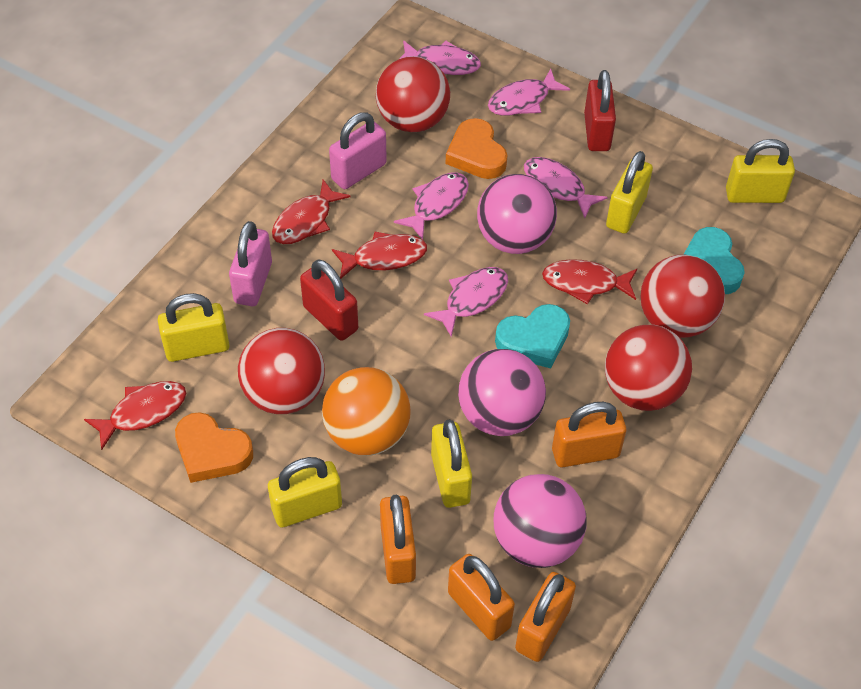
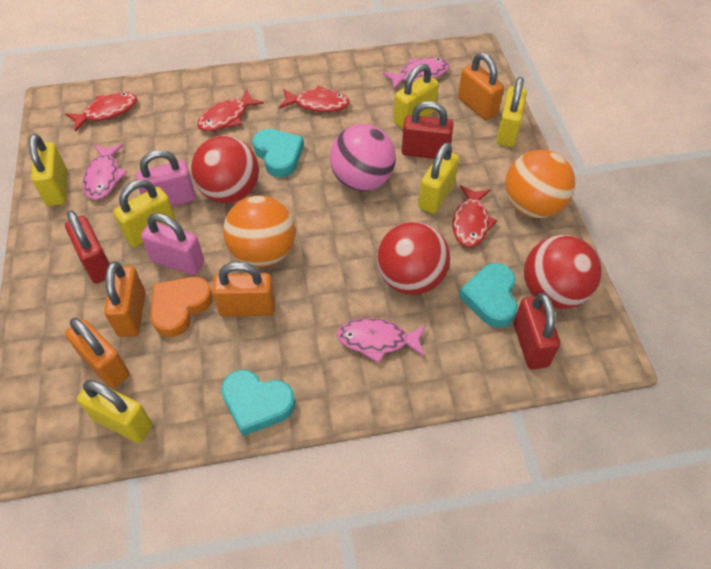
orange ball: [322,367,411,456] = 1 -> [224,195,295,267] [505,149,575,218] = 2
orange heart: [175,412,253,483] [446,118,507,179] = 2 -> [151,277,213,337] = 1
pink ball: [458,349,546,436] [477,174,557,254] [494,474,587,568] = 3 -> [330,124,396,191] = 1
pink fish: [394,172,469,240] [399,40,481,75] [424,267,508,337] [488,69,570,116] [524,157,608,218] = 5 -> [83,144,127,200] [337,318,426,363] [382,58,449,90] = 3
red ball: [238,328,325,414] [376,56,450,132] [605,325,692,411] [640,255,725,338] = 4 -> [191,136,259,203] [377,222,450,295] [524,235,602,309] = 3
red padlock: [300,260,358,341] [584,70,616,151] = 2 -> [65,210,110,284] [402,101,454,159] [514,293,560,370] = 3
turquoise heart: [495,304,570,369] [683,227,745,294] = 2 -> [221,370,295,436] [252,129,304,177] [459,263,518,328] = 3
yellow padlock: [158,293,230,362] [268,457,342,528] [431,420,472,508] [606,151,653,234] [726,139,795,203] = 5 -> [29,134,67,206] [77,380,153,443] [113,180,176,247] [393,64,439,129] [418,142,459,214] [496,77,527,147] = 6

